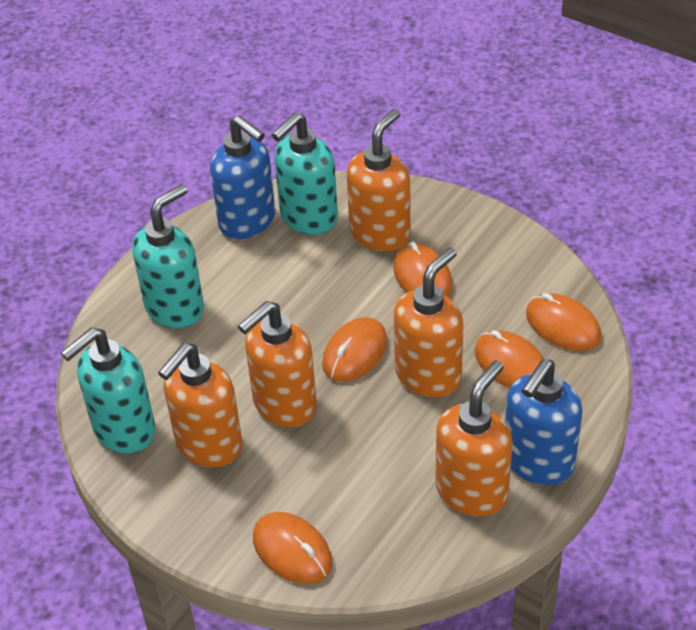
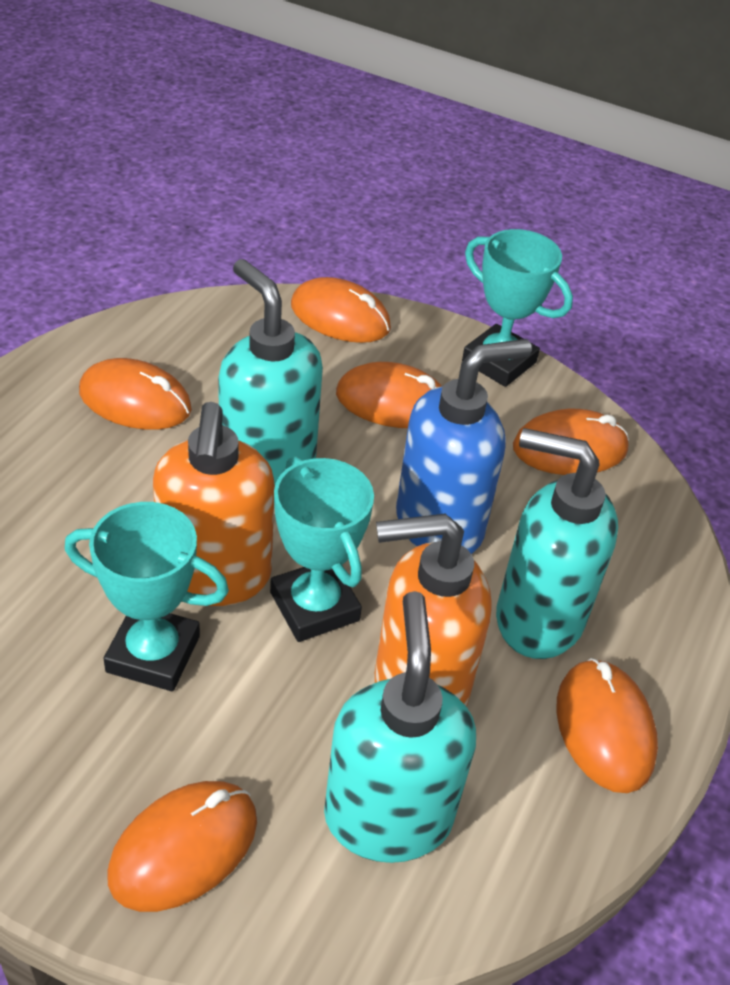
blue soap dispenser: [210,115,275,239] [505,359,583,485] = 2 -> [396,339,532,554] = 1
orange mouse: [253,512,333,584] [322,317,387,382] [393,242,452,297] [475,330,544,388] [526,293,601,351] = 5 -> [79,358,192,430] [107,781,257,912] [291,277,391,343] [336,362,442,428] [513,409,629,475] [556,658,658,793] = 6
orange soap dispenser: [158,343,242,467] [238,301,317,427] [347,109,411,251] [394,247,464,397] [435,360,513,517] = 5 -> [153,402,275,606] [375,513,492,707] = 2
turquoise trophy: none = 0 -> [65,502,229,691] [270,456,374,642] [462,229,573,387] = 3

